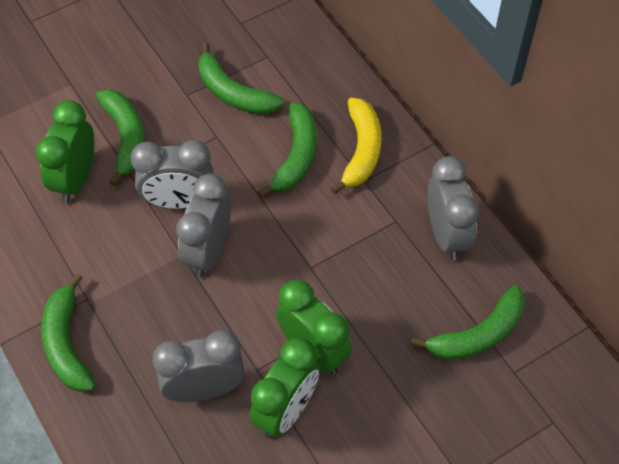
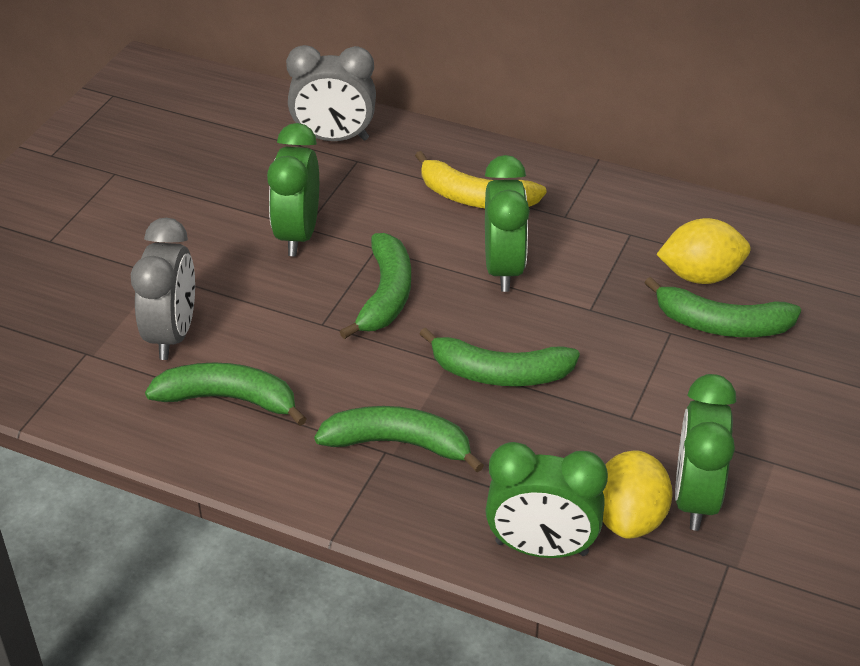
green clock: [36,100,94,203] [249,337,320,438] [276,279,352,375] = 3 -> [267,123,319,256] [485,155,530,292] [485,442,608,558] [675,374,736,531] = 4
grey clock: [130,140,213,209] [152,330,245,402] [176,174,231,277] [427,156,479,261] = 4 -> [131,218,195,360] [286,45,376,141] = 2
yellow lemon: none = 0 -> [603,451,673,539] [656,218,751,284] = 2

